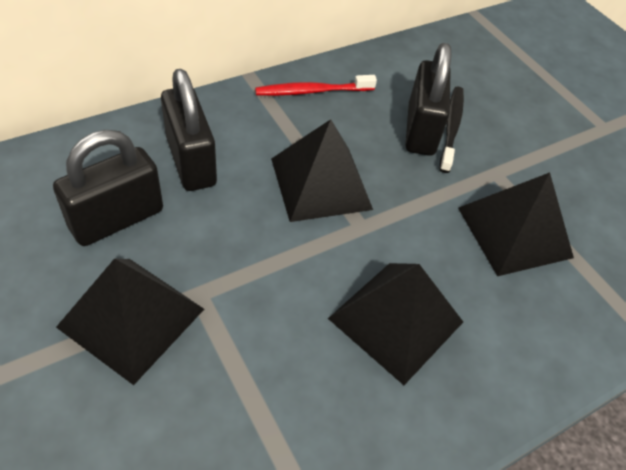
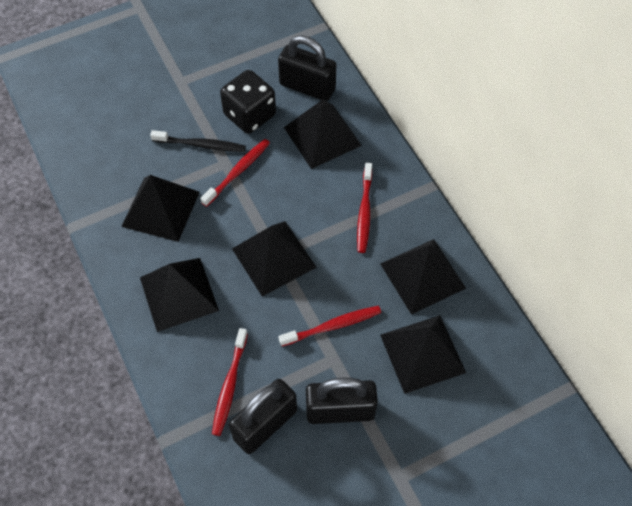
black dice: none = 0 -> [220,70,276,134] = 1
black pyramid: [56,258,204,385] [271,119,373,222] [328,263,463,385] [458,173,574,276] = 4 -> [121,175,200,242] [140,258,219,332] [232,221,317,297] [284,99,362,169] [380,239,466,315] [380,315,466,394] = 6
red toothbrush: [255,75,377,96] = 1 -> [200,139,270,207] [212,328,248,436] [279,306,381,346] [357,163,372,253] = 4

